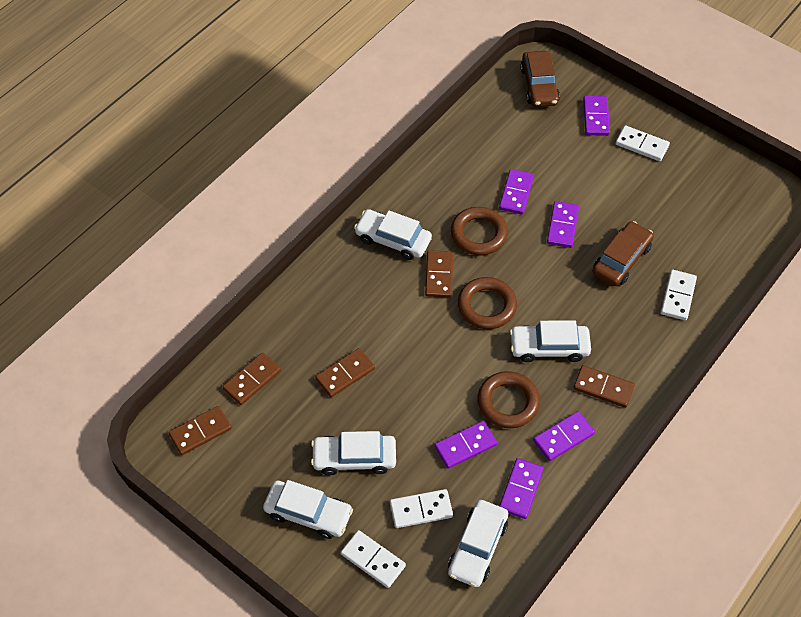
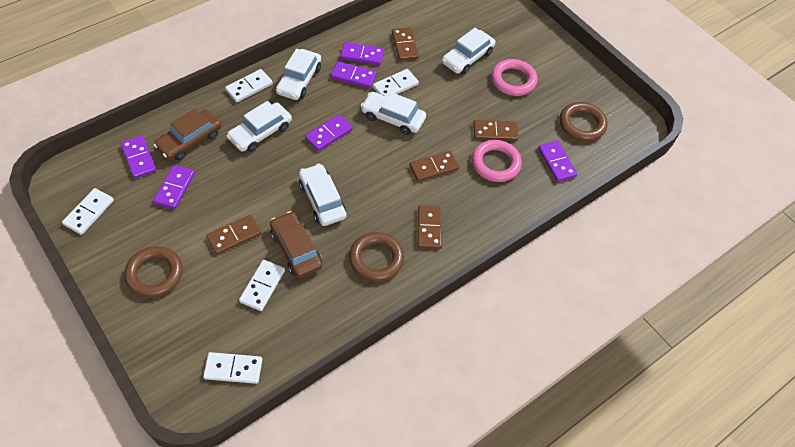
pink ring: none = 0 -> [472,140,522,182] [491,59,537,96] = 2
white domino: [341,530,406,588] [390,489,453,528] [616,125,670,161] [661,270,697,320] = 4 -> [62,188,114,235] [203,352,262,384] [225,69,273,102] [239,260,285,311] [373,69,419,97] = 5

